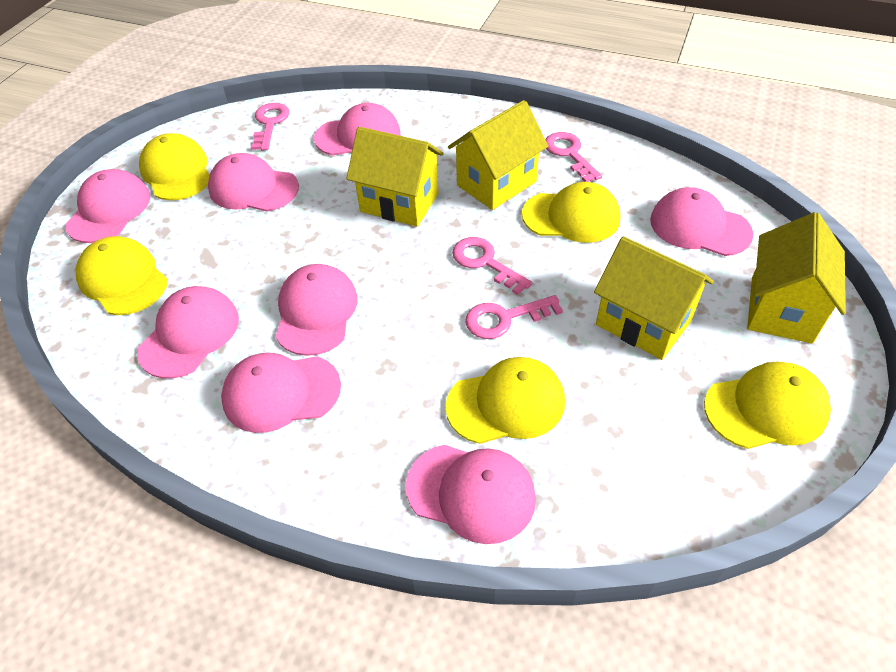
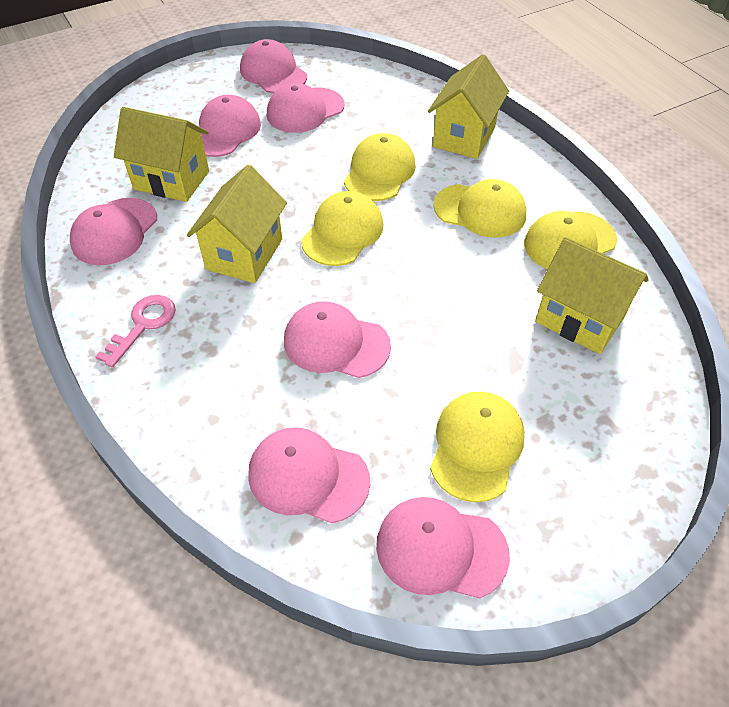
pink cap: [65,169,150,243] [137,286,239,379] [208,153,299,212] [221,353,341,433] [275,264,358,356] [314,103,400,156] [406,445,536,544] [650,187,754,256] = 8 -> [70,198,157,265] [199,95,261,157] [240,39,307,93] [248,427,370,523] [267,83,345,133] [284,301,391,378] [376,497,510,599] = 7
pink key: [251,103,290,150] [452,237,532,295] [465,295,563,339] [545,132,602,182] = 4 -> [95,295,176,368] = 1

